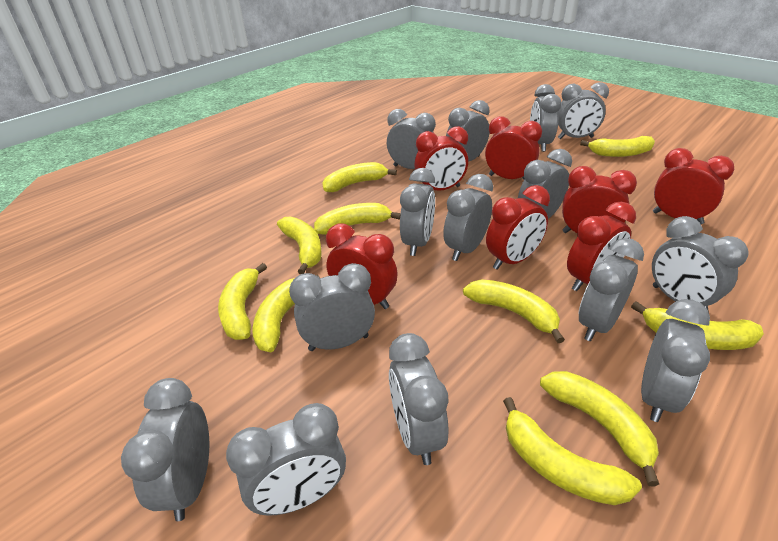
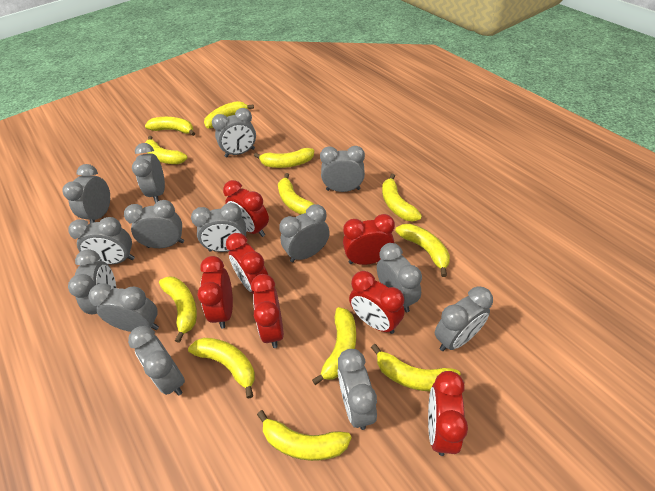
yellow banana: [218,263,267,340] [253,274,320,352] [277,217,322,274] [314,203,401,235] [322,162,397,192] [463,279,565,343] [503,397,642,505] [540,371,659,487] [580,136,655,157] [631,301,764,350] = 10 -> [145,117,195,136] [145,136,187,164] [159,276,197,343] [188,338,255,399] [204,101,254,129] [254,148,314,168] [257,410,352,461] [278,173,314,215] [312,307,356,385] [371,344,461,391] [382,174,422,221] [395,224,450,277] = 12

